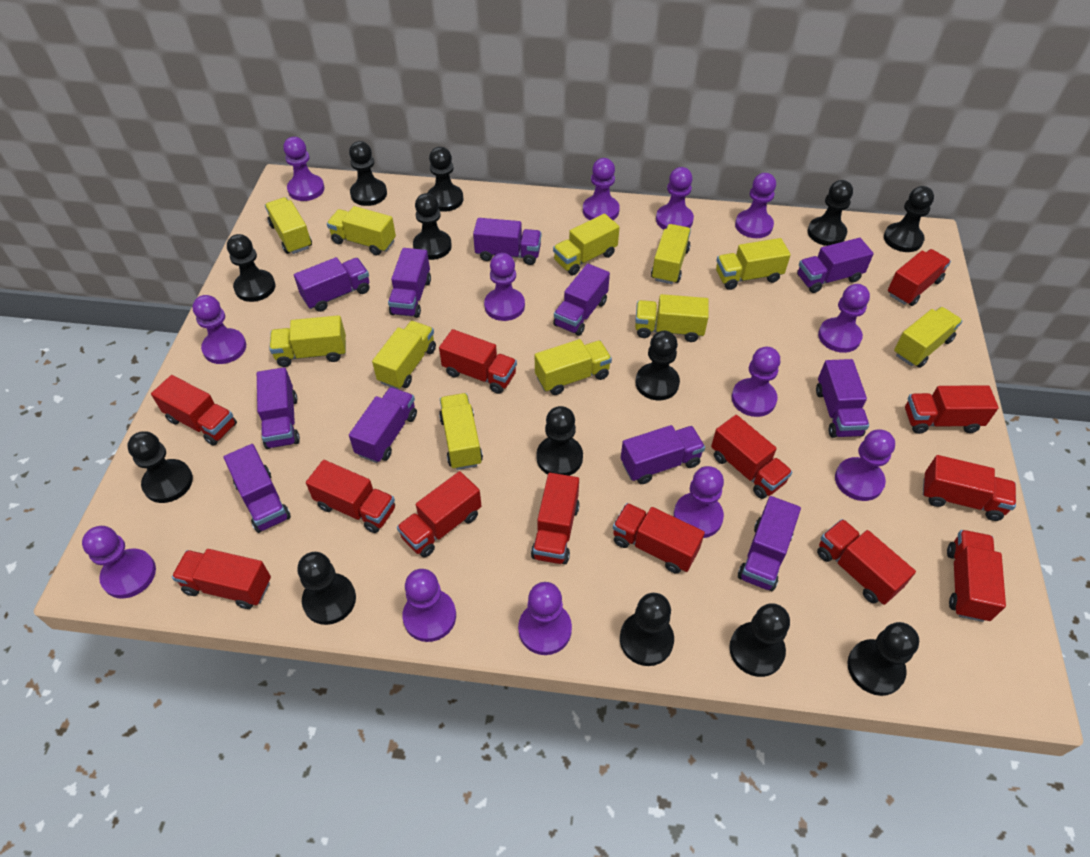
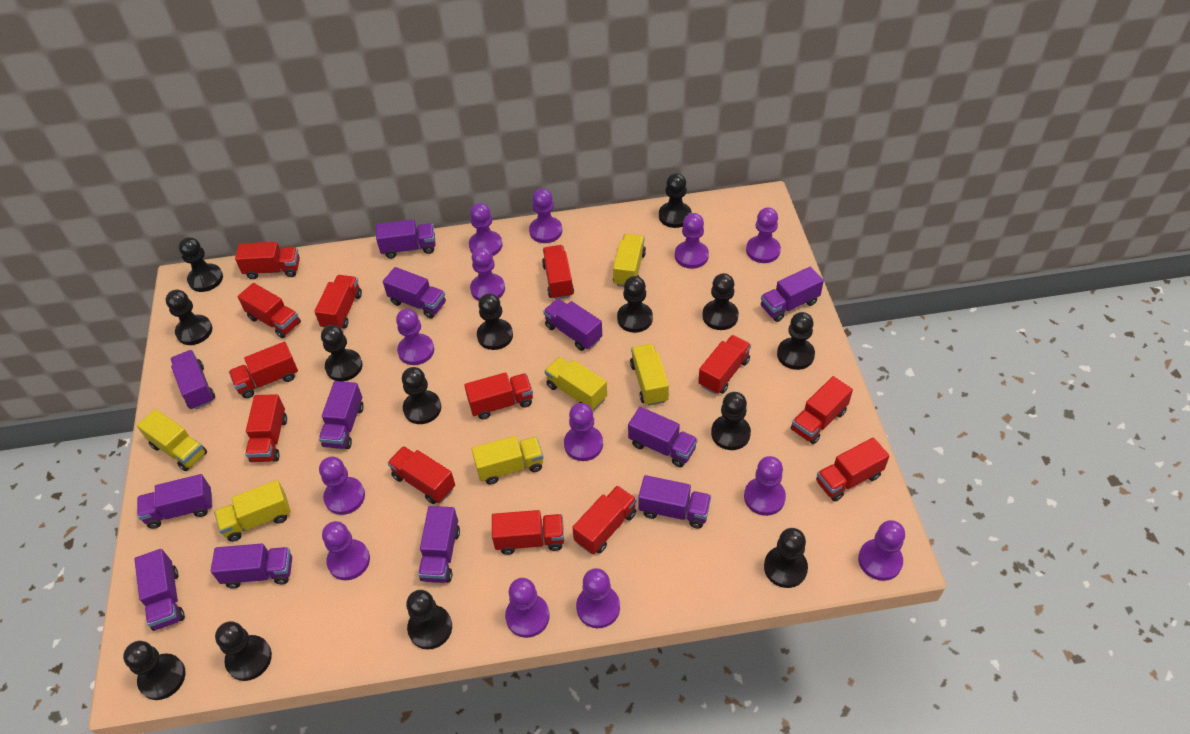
black pawn: [127,432,193,503] [227,234,275,302] [297,552,356,625] [349,141,387,206] [413,193,452,260] [428,147,463,212] [536,406,583,476] [620,593,674,666] [636,331,680,400] [729,603,790,677] [808,180,853,246] [847,622,919,696] [884,186,934,252] = 13 -> [123,641,186,700] [166,290,212,345] [179,237,223,292] [215,621,272,681] [321,325,363,381] [402,367,441,424] [406,590,452,650] [477,293,513,350] [617,276,653,333] [659,173,692,228] [702,273,739,330] [711,392,751,450] [764,528,808,588] [777,312,815,370] = 14
purple truck: [224,444,291,533] [257,367,300,449] [294,257,369,312] [349,387,417,463] [388,248,431,318] [473,218,541,265] [553,264,610,336] [621,425,705,484] [738,496,801,591] [797,238,874,293] [816,359,869,438] = 11 -> [134,549,185,631] [137,474,212,529] [170,350,215,410] [211,544,292,588] [319,381,364,449] [376,219,436,259] [383,267,446,319] [418,506,460,583] [543,299,602,351] [628,407,698,467] [638,475,711,529] [761,267,824,322] = 12
yellow truck: [265,197,312,254] [269,315,346,367] [327,206,396,255] [372,321,436,389] [439,393,483,470] [535,339,612,395] [553,214,620,275] [635,294,709,342] [651,224,691,284] [716,238,791,290] [894,307,962,368] = 11 -> [137,409,207,471] [214,480,291,542] [472,436,543,485] [545,357,607,410] [613,234,646,287] [630,344,669,406] = 6

